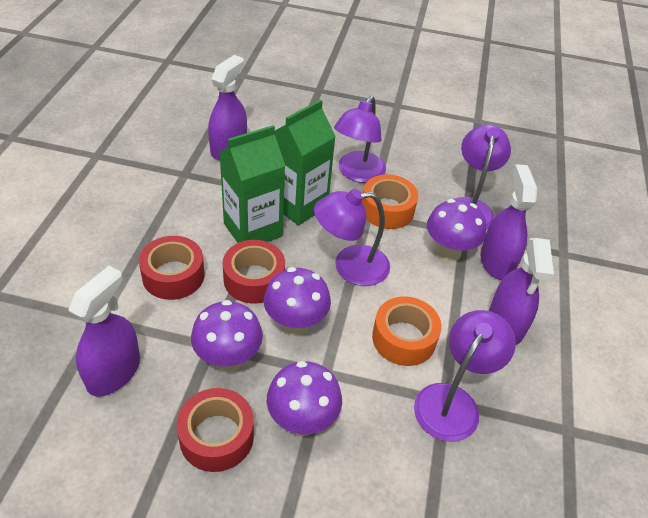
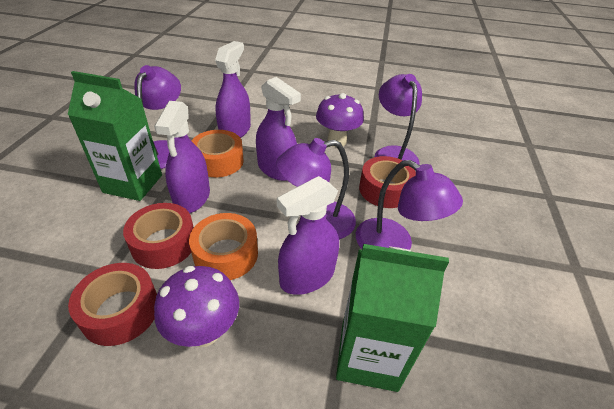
purple mushroom: [191,300,263,373] [264,267,331,336] [267,361,342,436] [427,199,486,262] = 4 -> [154,266,239,347] [316,93,364,147] = 2

